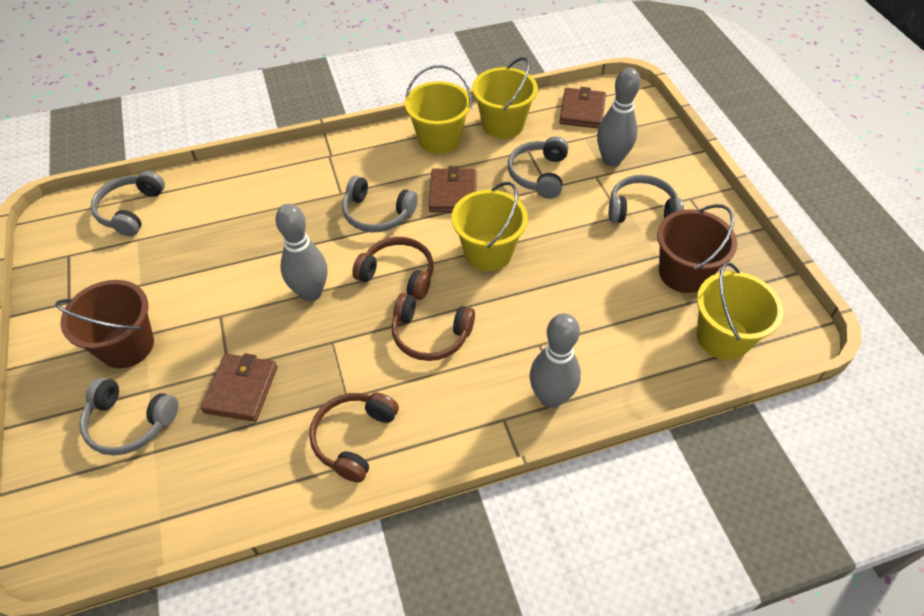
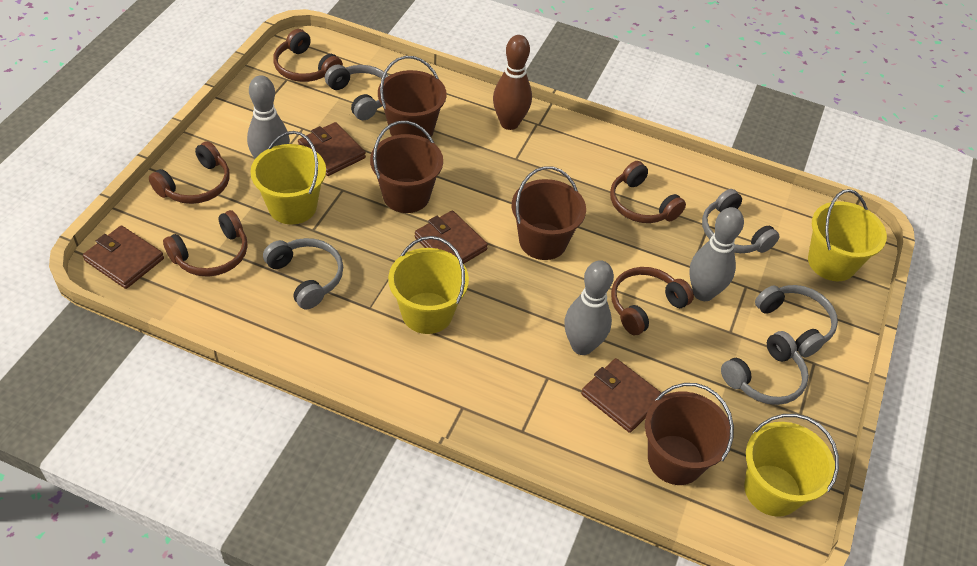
brown bowling pin: none = 0 -> [493,35,532,130] = 1
brown bucket: [55,280,154,368] [657,204,737,293] = 2 -> [370,121,443,213] [378,56,447,140] [512,166,586,260] [645,383,734,485] = 4
brown headphones: [309,393,399,483] [352,237,434,300] [392,293,475,361] = 3 -> [149,141,230,204] [163,210,247,277] [273,29,343,82] [610,161,686,223] [611,267,694,335] = 5
brown wallet: [201,353,277,422] [429,166,477,212] [559,87,606,128] = 3 -> [83,225,164,289] [298,122,366,176] [415,210,488,264] [581,358,661,433] = 4

